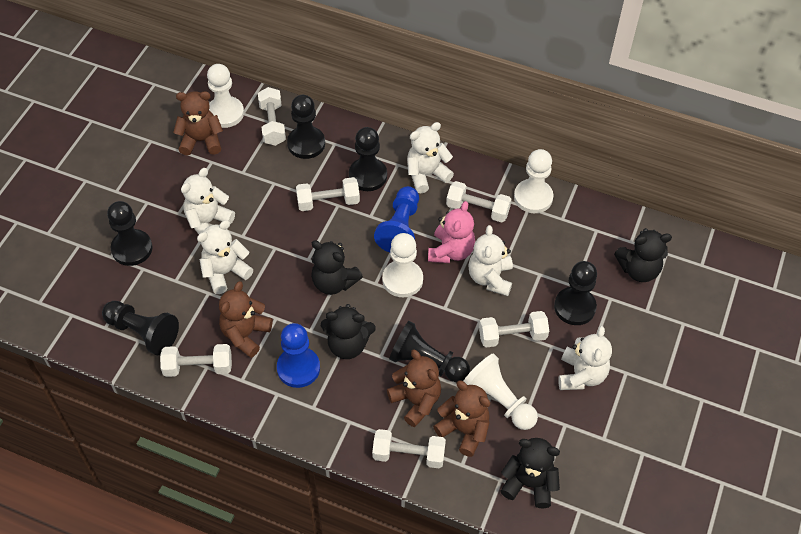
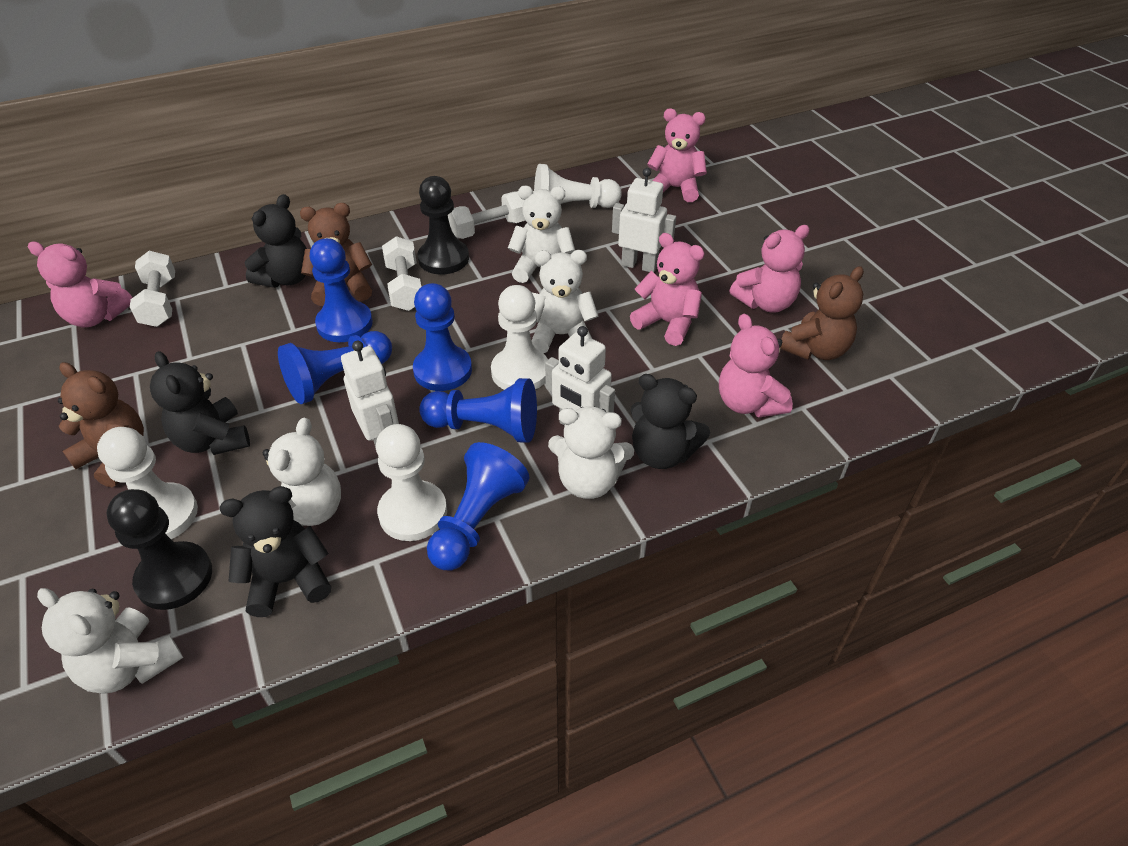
black pawn: [102,301,179,355] [107,201,153,266] [287,95,325,159] [349,127,387,191] [389,321,470,382] [554,261,597,325] = 6 -> [107,489,212,610] [417,176,469,274] = 2
blue pawn: [277,323,320,388] [374,186,419,253] = 2 -> [278,331,392,404] [310,238,373,342] [413,283,472,391] [419,378,537,443] [427,442,530,570] = 5
brown teddy bear: [173,91,223,156] [219,281,273,358] [387,349,441,427] [433,381,490,457] = 4 -> [58,362,144,487] [300,203,372,306] [780,266,864,360] = 3
pink teddy bear: [428,201,475,263] = 1 -> [28,242,133,328] [630,233,705,346] [647,108,707,202] [719,314,793,418] [729,225,810,313] = 5
white dumbbell: [160,344,232,377] [258,87,286,146] [296,177,360,211] [372,429,446,468] [446,181,512,223] [479,311,549,348] = 6 -> [130,251,175,327] [382,236,421,311] [448,191,526,239] = 3
white robot: none = 0 -> [341,341,399,448] [545,326,615,426] [612,168,676,272] = 3

